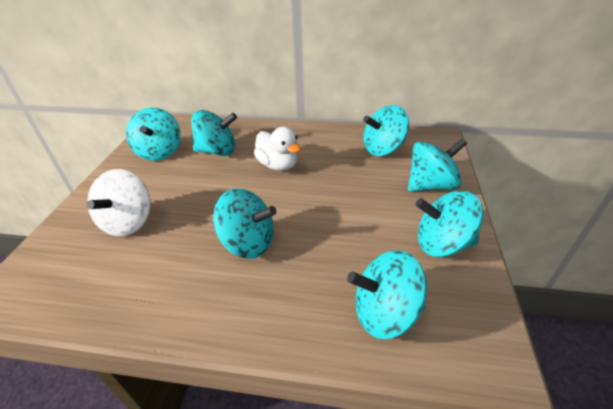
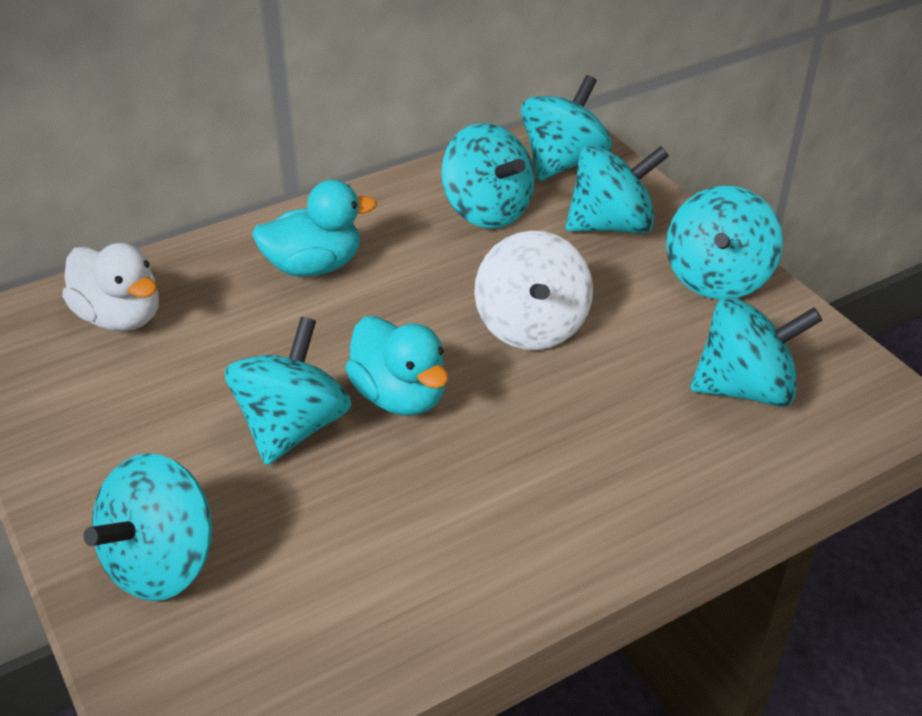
turquoise duck: none = 0 -> [252,180,377,277] [345,316,448,416] = 2

